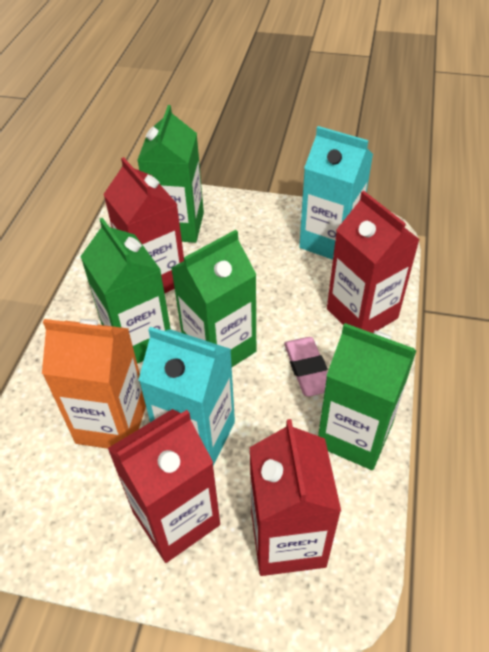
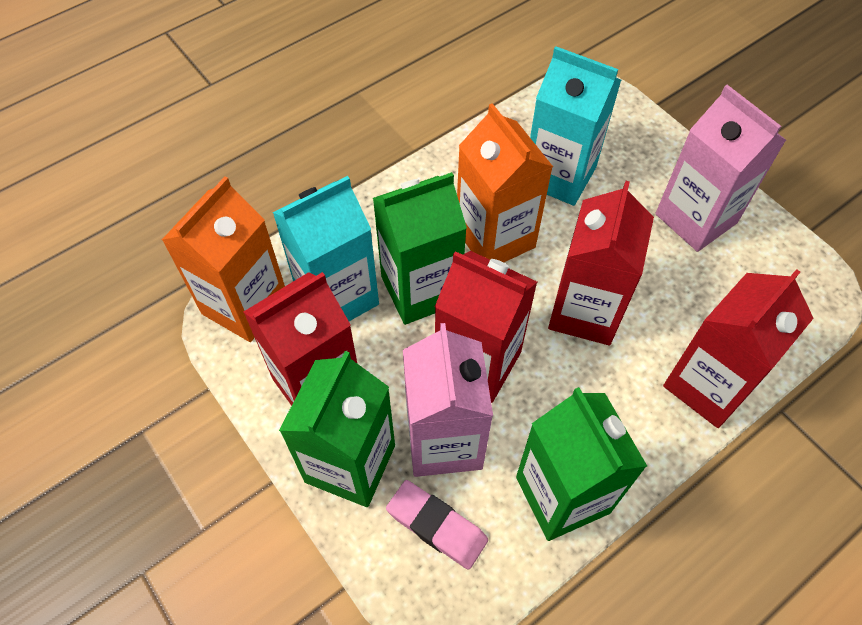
green carton: [80,218,171,364] [137,105,204,243] [171,230,257,367] [318,323,417,470] = 4 -> [279,351,395,507] [373,172,467,325] [516,387,647,541] = 3
orange carton: [42,319,146,448] = 1 -> [162,177,285,342] [457,103,553,262] = 2
pink carton: none = 0 -> [403,323,493,477] [655,85,786,252] = 2

